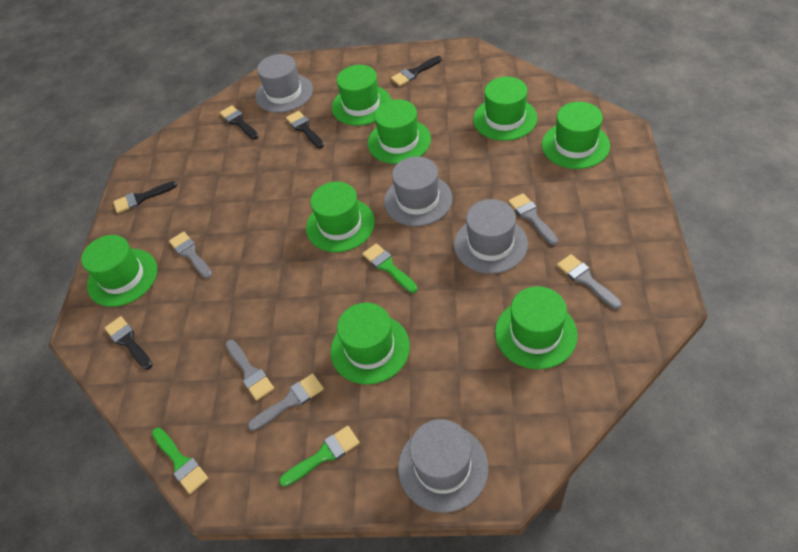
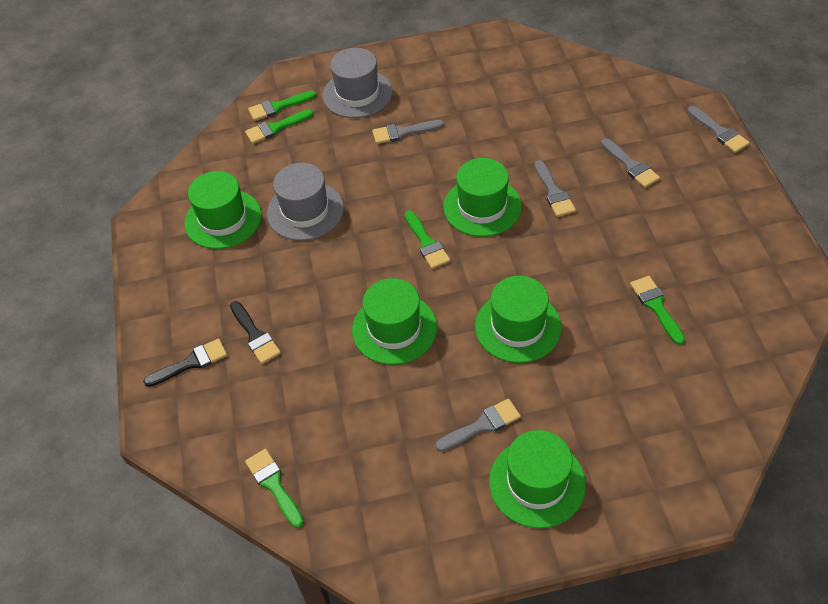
black brush: [105,316,153,370] [113,181,177,213] [220,105,259,140] [286,111,324,148] [391,56,442,86] = 5 -> [143,339,227,387] [230,301,281,364] = 2
green brush: [152,428,208,494] [279,426,360,487] [362,243,417,293] = 3 -> [245,110,313,144] [245,449,304,528] [248,91,316,121] [405,210,450,269] [630,276,685,345] = 5
green hat: [81,235,157,307] [306,182,375,252] [331,303,410,384] [332,65,391,126] [368,99,431,164] [473,77,537,141] [495,286,578,369] [542,102,610,169] = 8 -> [185,171,262,249] [352,278,437,365] [443,158,522,237] [475,276,562,363] [489,430,586,528] = 5
grey hat: [255,54,313,113] [384,157,453,226] [398,419,489,513] [454,199,528,274] = 4 -> [267,163,344,241] [323,48,393,118] = 2

